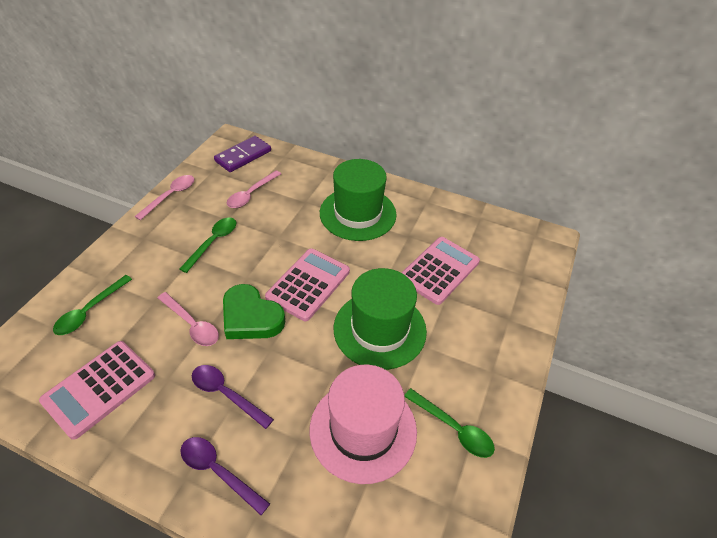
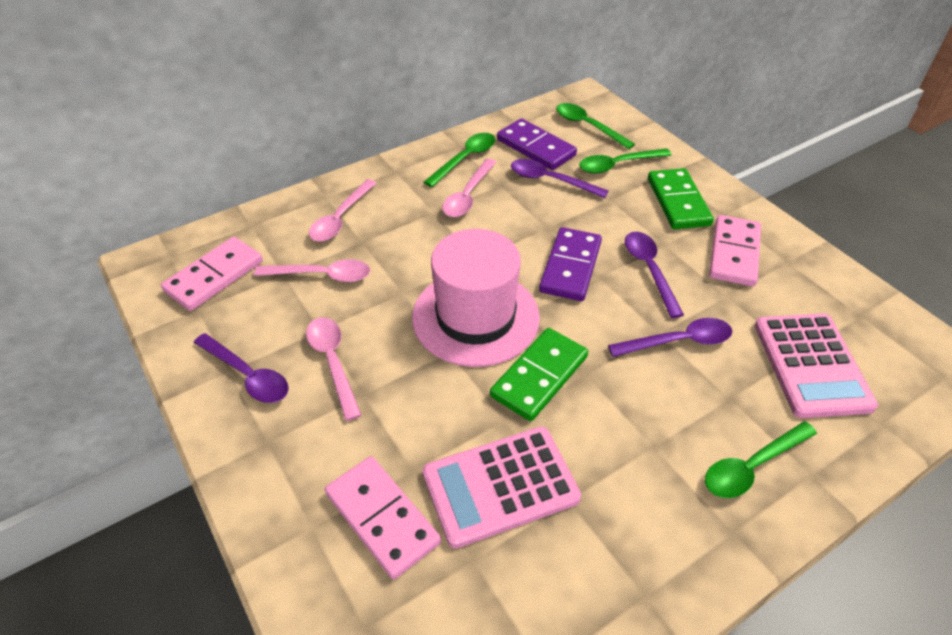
green domino: none = 0 -> [490,328,588,421] [648,168,714,229] = 2
green hat: [320,159,397,241] [334,268,427,370] = 2 -> none = 0
green heart: [223,284,285,339] = 1 -> none = 0
green spoon: [53,275,132,335] [180,217,236,273] [404,388,495,458] = 3 -> [424,133,495,187] [556,103,635,149] [579,148,672,173] [705,421,817,498] = 4
pink calculator: [39,341,155,440] [265,248,350,321] [401,237,480,305] = 3 -> [423,427,581,549] [754,313,878,418] = 2
pink domino: none = 0 -> [161,237,263,311] [325,456,441,579] [709,215,761,286] = 3
pink spoon: [134,175,195,221] [158,292,219,346] [227,171,281,208] = 3 -> [254,259,370,282] [306,317,361,421] [309,179,376,242] [442,159,496,217] = 4
purple domino: [214,136,271,172] = 1 -> [497,118,577,170] [539,227,602,301] = 2
purple spoon: [180,437,270,515] [192,365,274,429] = 2 -> [193,333,289,403] [511,159,608,198] [608,318,732,357] [625,232,684,318] = 4

